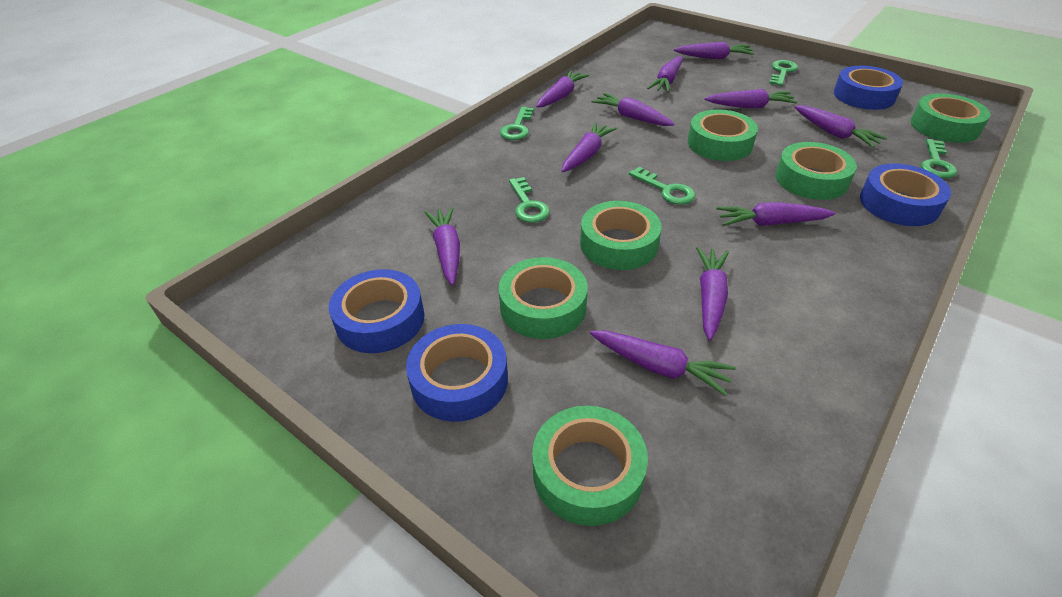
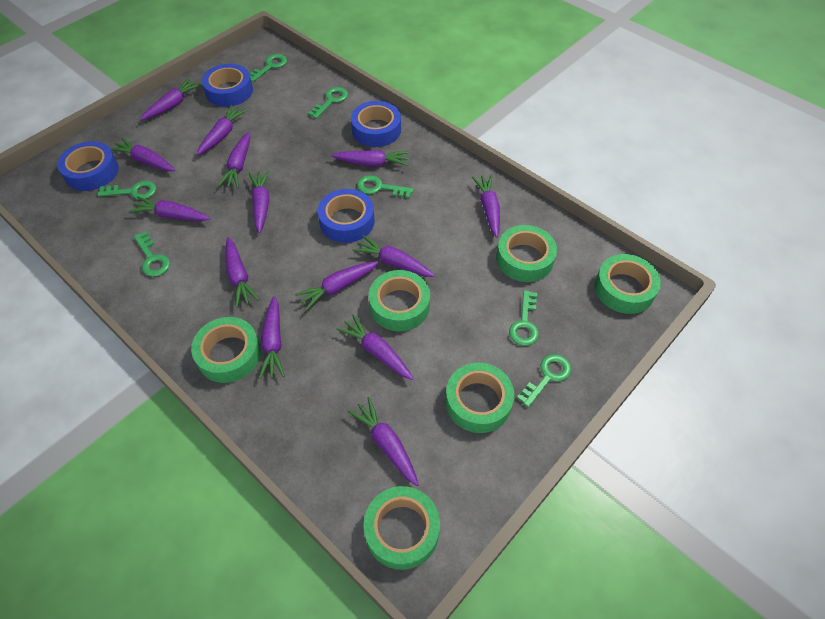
green key: [500,107,534,140] [509,177,550,223] [629,167,695,205] [769,60,798,86] [921,139,957,178] = 5 -> [97,181,156,200] [134,232,170,277] [250,54,287,82] [308,87,348,119] [357,175,413,198] [509,290,539,346] [517,354,571,408] = 7
purple carrot: [424,207,460,286] [536,70,589,108] [561,122,617,172] [590,331,736,396] [591,93,674,126] [647,56,683,93] [673,42,755,59] [696,247,729,341] [704,89,797,108] [716,202,836,226] [794,106,887,148] = 11 -> [110,138,175,171] [128,196,211,221] [140,78,202,120] [197,105,247,155] [218,132,250,188] [226,237,259,308] [249,170,269,233] [259,296,285,379] [295,261,379,311] [331,150,409,166] [336,314,414,380] [347,397,419,486] [352,235,435,277] [472,175,500,238] = 14

